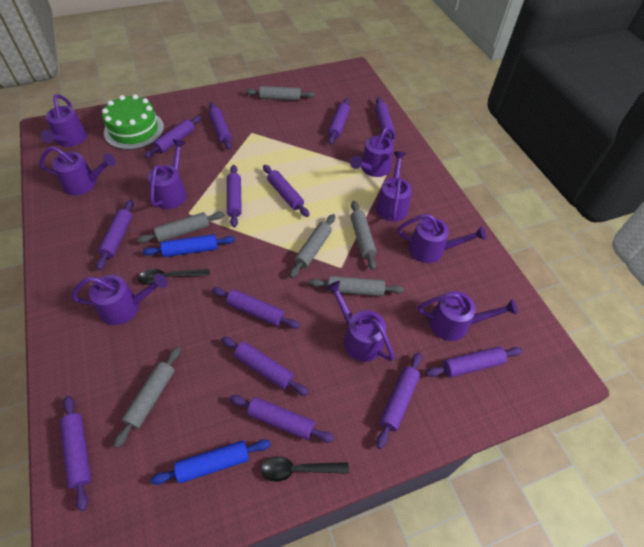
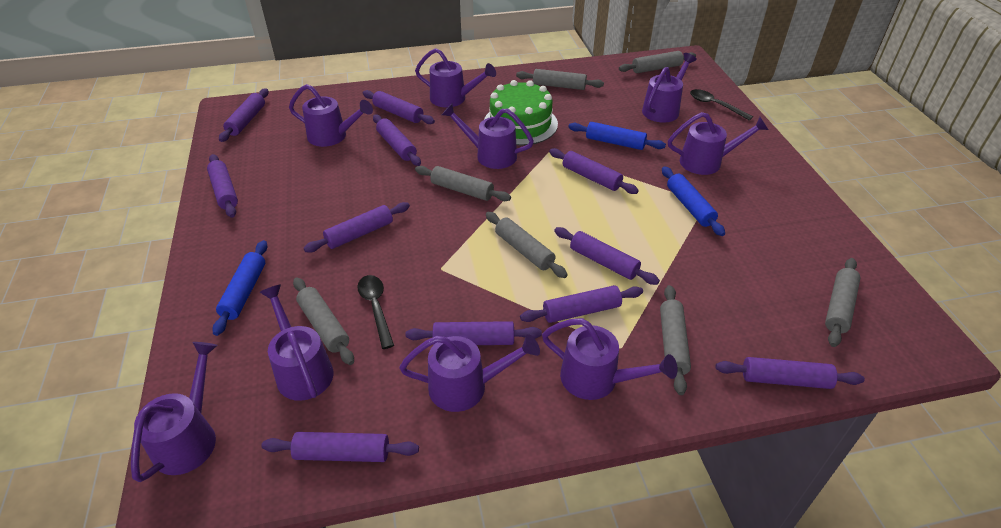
blue rolling pin: [142,234,235,257] [151,439,271,485] = 2 -> [212,240,268,336] [568,122,666,150] [662,167,725,236] = 3
grey rolling pin: [114,347,181,448] [137,212,224,243] [245,86,315,101] [290,214,335,278] [309,276,404,296] [350,201,376,270] = 6 -> [293,277,354,365] [415,166,511,201] [486,212,568,278] [516,69,604,90] [619,51,696,73] [660,285,691,395] [825,258,860,347] = 7
purple rolling pin: [60,396,91,511] [96,200,134,270] [145,116,201,158] [209,102,232,150] [212,287,300,329] [221,337,308,396] [227,165,242,227] [229,395,334,443] [263,165,309,217] [328,98,350,145] [375,97,395,144] [376,352,422,449] [426,347,522,377] = 13 -> [207,154,238,218] [219,88,269,142] [262,432,419,462] [304,202,410,252] [363,90,435,124] [373,115,421,166] [405,321,542,345] [520,285,643,323] [549,148,639,194] [554,227,660,285] [716,357,865,389] = 11

